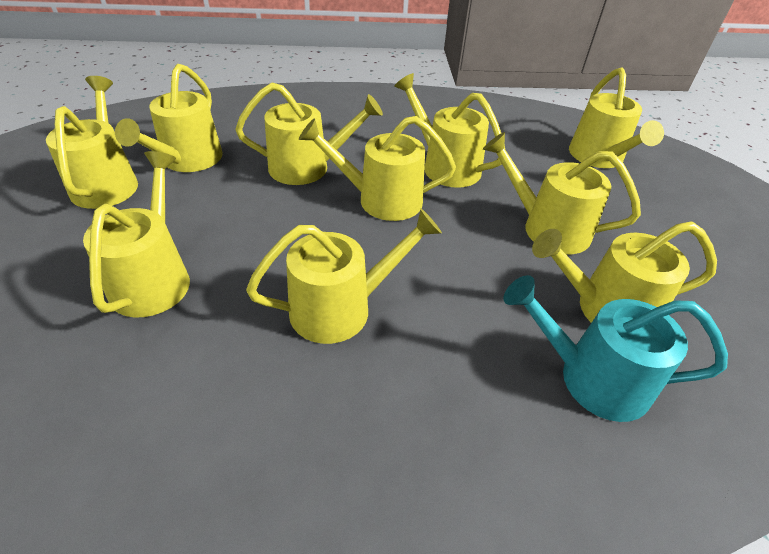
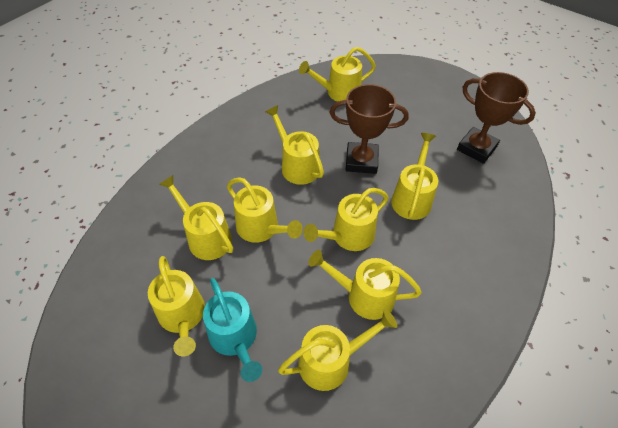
brown trophy: none = 0 -> [330,84,409,174] [457,72,536,164] = 2
yellow watering can: [46,76,138,209] [83,151,190,317] [115,64,223,172] [235,83,383,185] [246,209,442,344] [299,116,456,221] [394,73,505,188] [483,132,641,254] [532,222,717,323] [569,68,664,168] = 10 -> [148,256,205,356] [159,175,233,260] [227,178,303,243] [265,105,324,185] [278,310,397,391] [299,47,376,102] [303,188,389,251] [308,250,422,320] [391,133,438,220] = 9

